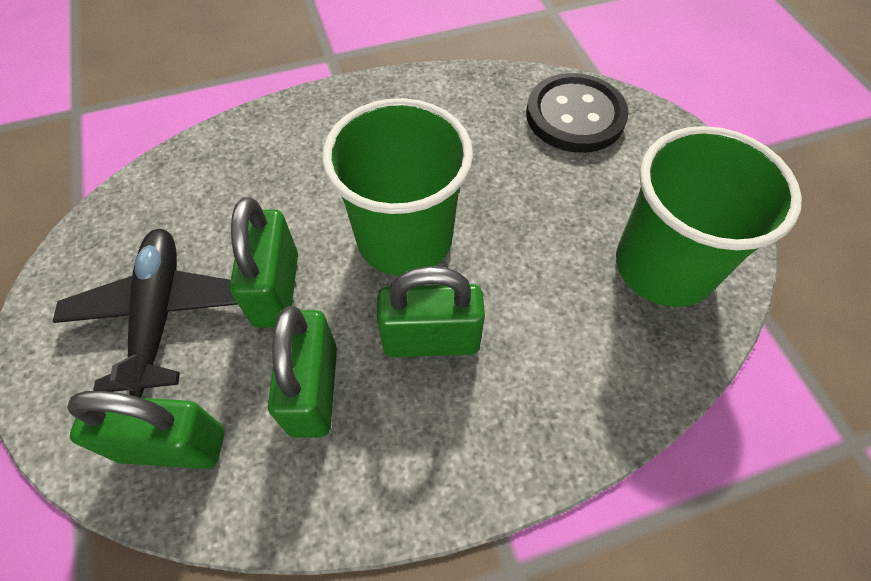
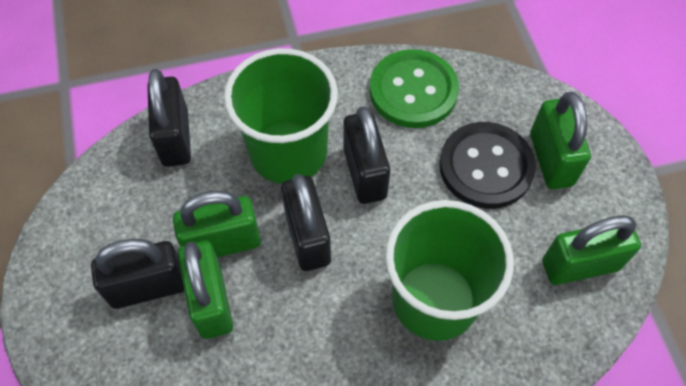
black padlock: none = 0 -> [91,239,184,309] [147,69,191,167] [281,174,331,271] [343,106,390,204] = 4
black plane: [52,229,238,398] = 1 -> none = 0
green button: none = 0 -> [370,49,459,128] = 1

